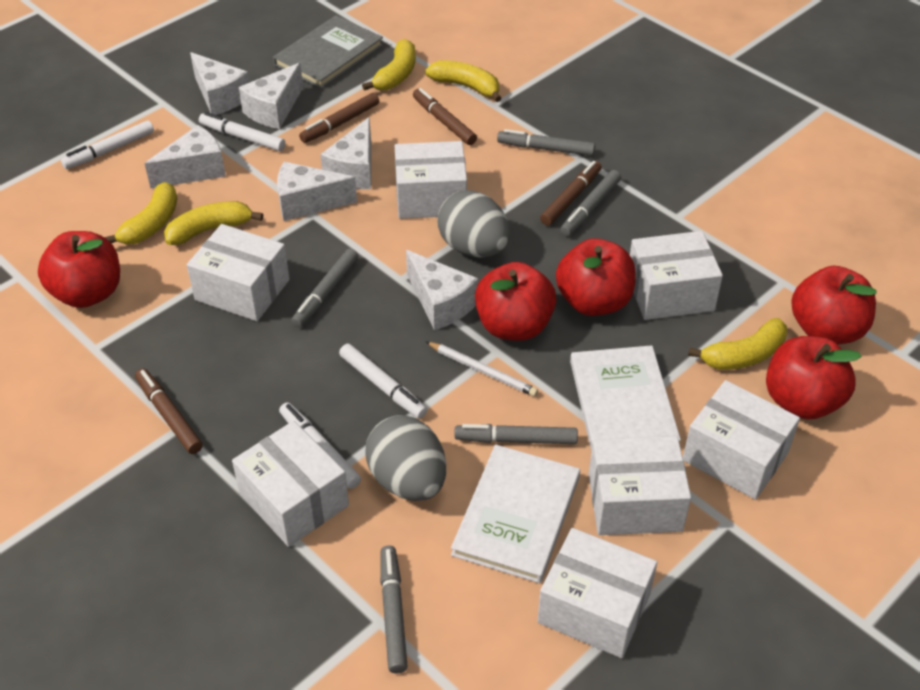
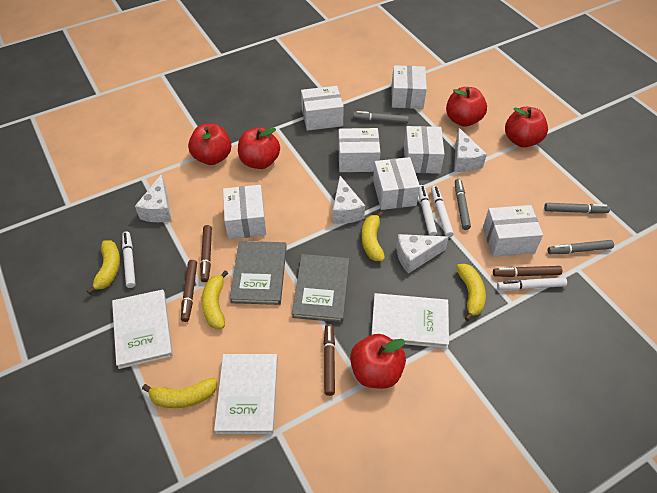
grey book: [273,15,383,89] = 1 -> [230,241,287,305] [292,254,350,322] = 2
grey egg: [365,415,446,501] [437,190,510,258] = 2 -> none = 0
grey marker: [291,249,358,327] [380,545,408,673] [454,424,578,444] [497,129,595,156] [560,170,621,236] = 5 -> [353,111,409,123] [455,179,471,230] [544,203,610,214] [548,240,614,254] = 4
white book: [451,445,580,583] [570,345,681,451] = 2 -> [112,289,173,369] [214,354,278,434] [371,293,449,348] = 3
white cheese: [144,125,226,188] [190,52,249,115] [238,63,303,129] [277,162,357,221] [320,117,371,189] [406,250,478,330] = 6 -> [135,174,172,222] [333,176,365,224] [396,234,449,273] [454,128,487,172] = 4
white pencil: [426,342,538,397] = 1 -> none = 0

